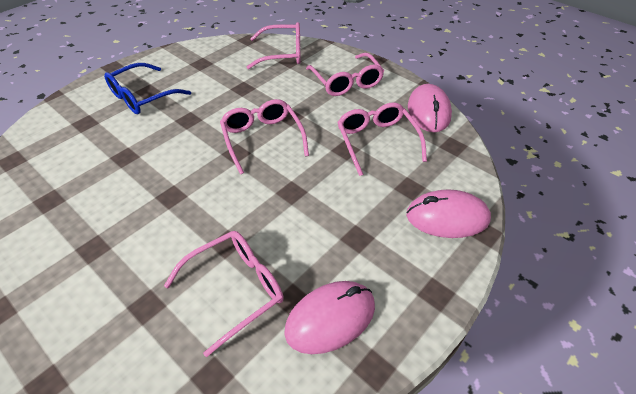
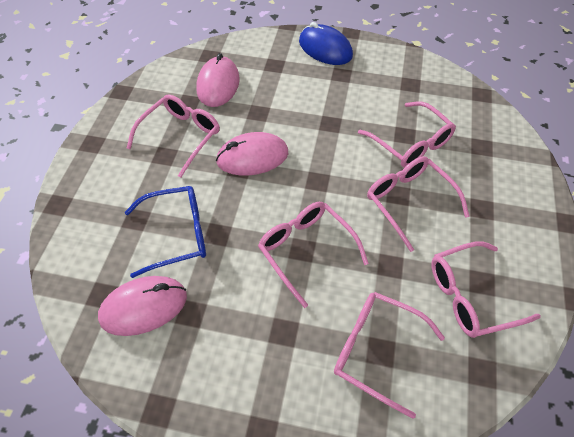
blue mouse: none = 0 -> [299,22,353,65] = 1
pink glasses: [164,231,284,357] [220,99,309,174] [247,22,301,69] [306,53,384,96] [337,102,427,176] = 5 -> [127,94,220,177] [258,202,369,308] [334,292,445,419] [358,101,456,167] [367,156,470,252] [431,241,541,338] = 6

